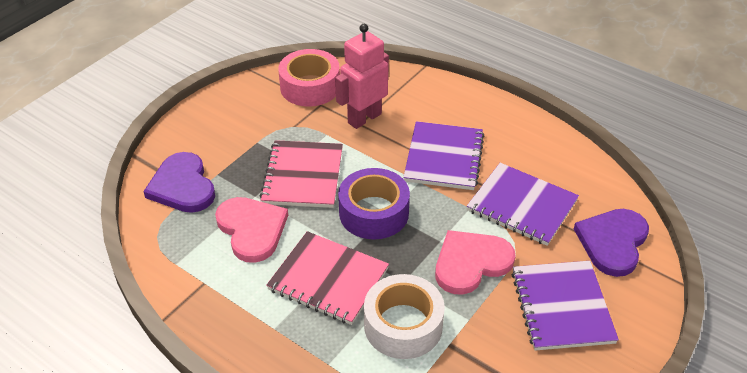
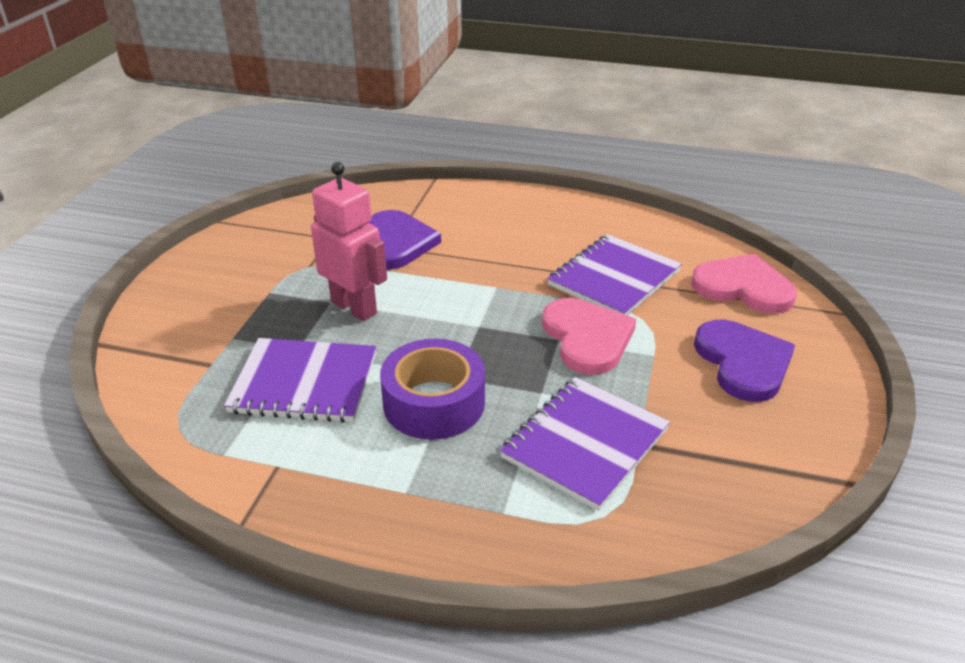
pink notebook: [260,140,343,208] [266,231,389,325] = 2 -> none = 0
pink tape: [278,49,340,107] = 1 -> none = 0
white tape: [364,274,445,359] = 1 -> none = 0

